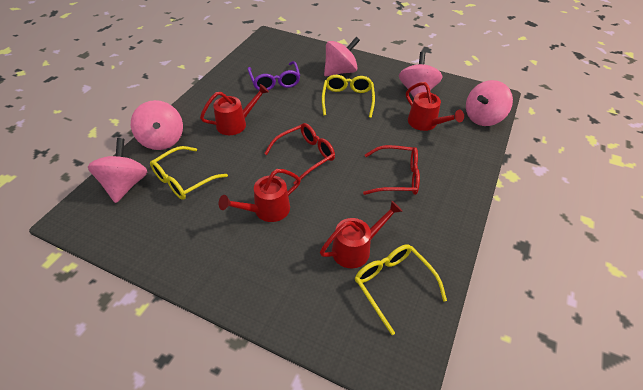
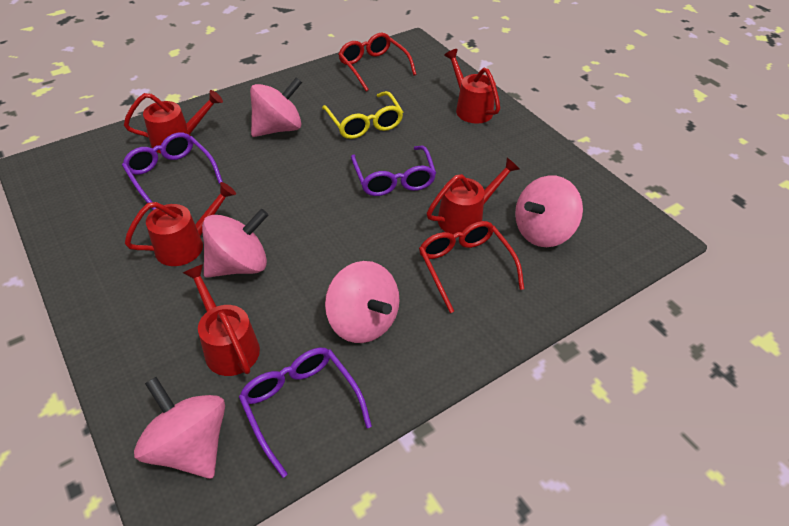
purple glasses: [247,61,300,91] = 1 -> [122,132,223,210] [239,348,372,478] [351,146,436,196] = 3
red watering can: [200,84,269,135] [219,169,301,222] [320,201,403,268] [406,82,464,131] = 4 -> [124,90,223,153] [125,182,236,266] [183,264,260,376] [427,158,520,234] [444,49,500,123] = 5
yellow glasses: [150,146,228,200] [322,75,375,118] [355,244,447,335] = 3 -> [322,91,403,139] = 1

